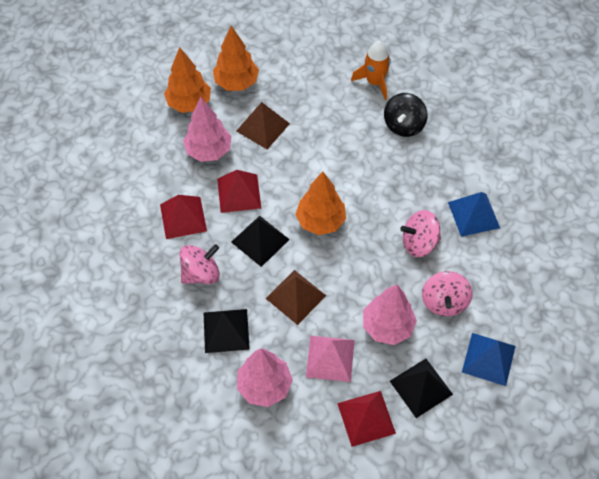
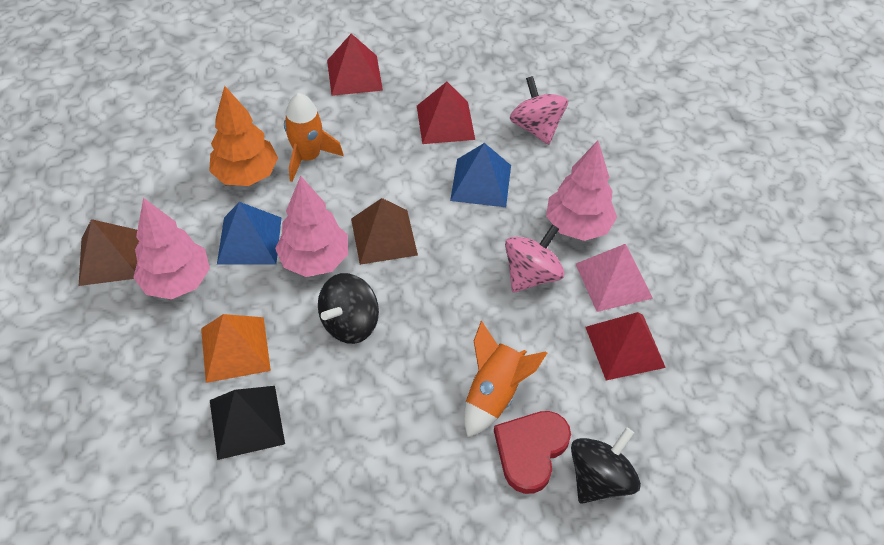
black pyramid: [204,309,250,353] [231,216,290,267] [390,359,453,418] = 3 -> [210,386,285,460] = 1
black spinning top: [384,93,428,137] = 1 -> [318,273,379,344] [571,427,641,504] = 2
orange pyramid: none = 0 -> [201,314,271,383] = 1
orange rocket: [351,41,391,100] = 1 -> [284,93,343,182] [464,321,547,437] = 2
orange tree: [164,47,211,113] [213,26,259,91] [295,172,346,235] = 3 -> [209,86,278,186] = 1
pink spinning top: [179,244,220,284] [400,210,441,257] [422,271,473,316] = 3 -> [505,224,565,292] [510,76,568,145] = 2
red heart: none = 0 -> [494,411,571,494] = 1

